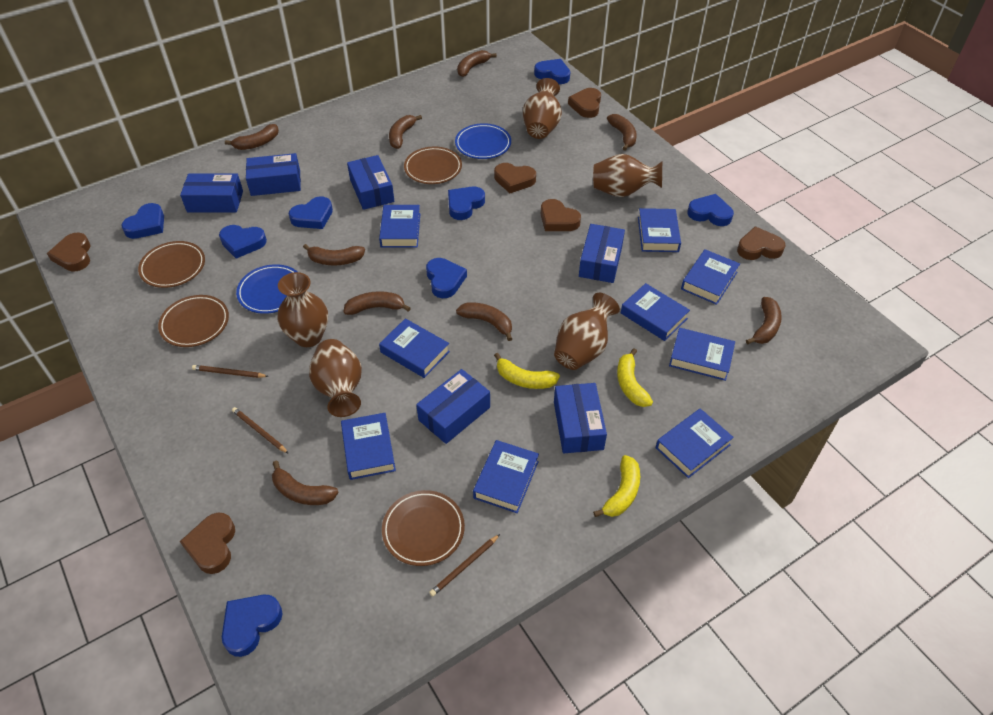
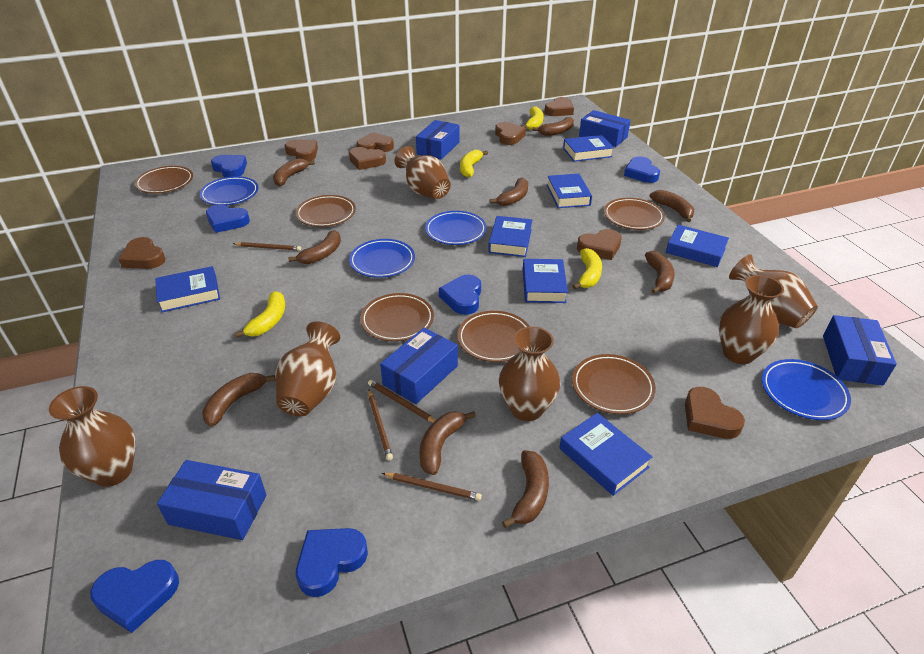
blue book: [341,413,396,480] [379,205,420,248] [379,318,450,378] [473,440,539,513] [621,283,690,341] [638,208,681,252] [656,408,734,478] [669,328,735,381] [681,249,740,305] = 9 -> [155,266,220,313] [488,216,532,257] [523,259,568,303] [547,174,592,208] [559,413,653,496] [563,135,614,162] [666,225,729,267] = 7
blue box: [180,173,243,213] [246,153,301,196] [347,155,394,210] [416,369,490,444] [554,383,607,453] [579,224,625,283] = 6 -> [157,460,266,540] [380,328,458,404] [416,120,460,160] [579,110,631,147] [823,315,897,385] = 5
blue heart: [121,203,164,239] [219,225,267,258] [222,595,283,657] [289,197,333,229] [426,258,467,298] [448,187,485,220] [534,59,570,84] [687,194,734,226] = 8 -> [90,560,179,633] [206,204,250,233] [211,155,247,177] [296,528,368,597] [439,275,481,315] [624,156,660,183] = 6
blue plate: [236,264,297,314] [455,123,511,159] = 2 -> [200,176,259,205] [349,239,415,278] [425,211,487,245] [762,359,851,420] = 4
brown heart: [47,233,91,272] [180,512,235,574] [494,163,536,193] [541,199,581,231] [568,88,601,118] [737,226,786,260] = 6 -> [118,237,166,269] [285,139,318,161] [349,147,386,170] [356,132,394,152] [495,122,526,145] [545,97,574,116] [577,229,622,260] [685,387,745,439] = 8
brown pencil: [192,365,269,378] [232,407,289,454] [429,534,500,597] = 3 -> [233,242,301,251] [368,380,435,422] [368,390,393,460] [382,473,482,501] = 4
brown plate: [138,241,205,288] [158,295,229,347] [382,490,465,566] [404,147,462,184] = 4 -> [135,166,193,194] [296,195,356,227] [360,293,434,341] [458,311,530,362] [572,354,656,414] [604,198,665,230] = 6
brown vase: [277,272,328,347] [309,339,362,417] [523,78,562,139] [554,293,620,370] [593,154,662,197] = 5 -> [49,386,136,487] [275,321,340,416] [395,146,451,199] [499,326,560,421] [719,275,784,364] [729,254,818,328] = 6
yellow banana: [494,353,560,389] [593,455,640,517] [617,348,653,407] = 3 -> [235,291,285,338] [460,150,488,178] [522,106,544,130] [573,248,602,289] = 4

